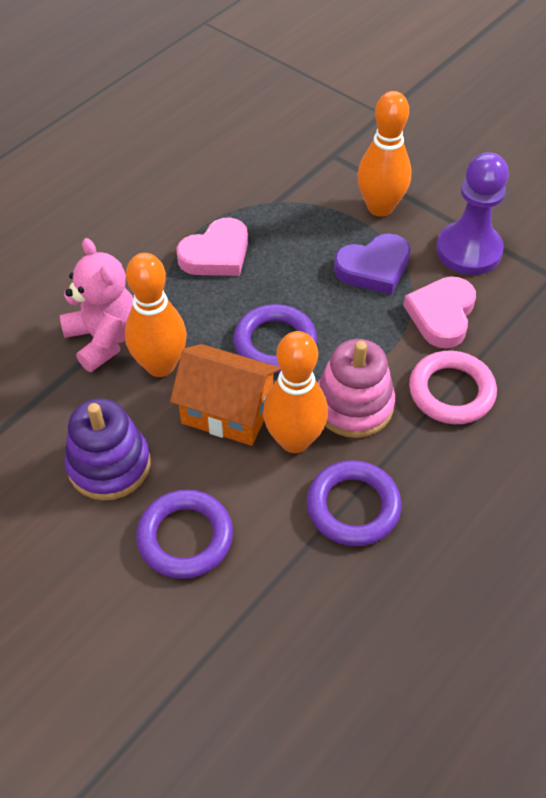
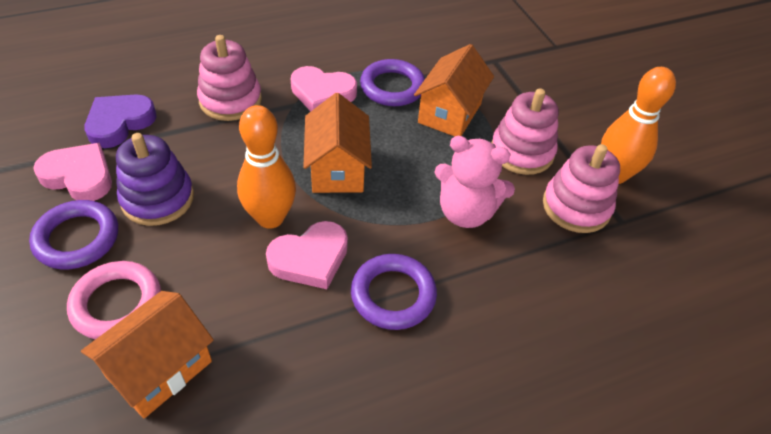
orange bowling pin: [125,253,187,377] [263,331,328,453] [357,91,411,217] = 3 -> [237,105,296,229] [601,67,676,184] = 2
orange house: [170,344,280,446] = 1 -> [81,291,214,418] [303,93,372,193] [414,44,494,136] = 3
pink heart: [176,218,248,276] [403,276,476,348] = 2 -> [33,143,112,201] [266,221,348,289] [291,66,357,111] = 3
pink stacking toy: [318,339,395,438] = 1 -> [197,35,262,121] [491,88,559,175] [543,144,620,233] = 3
purple pawn: [436,153,509,275] = 1 -> none = 0

